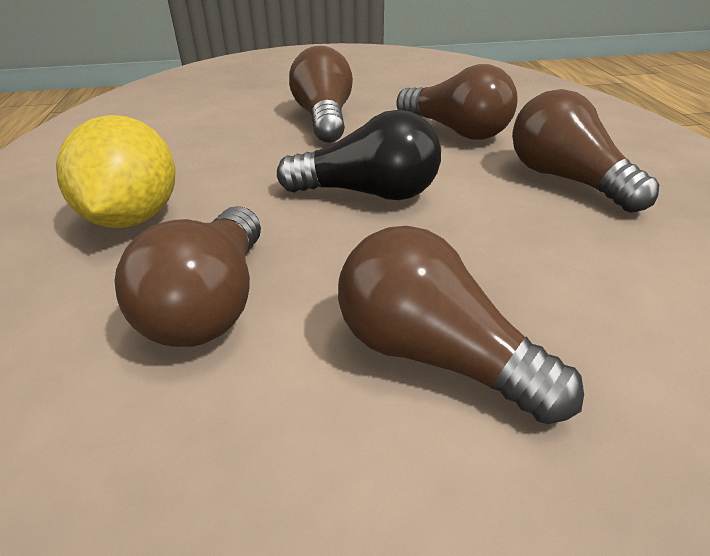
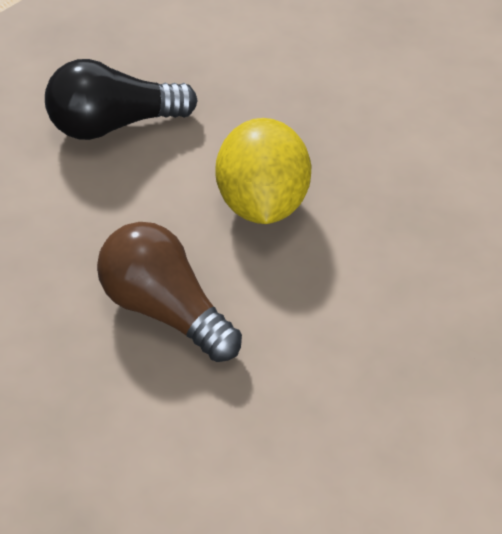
brown light bulb: [114,206,261,347] [289,46,353,143] [338,226,584,424] [396,64,517,140] [512,89,659,213] = 5 -> [97,222,242,362] = 1

